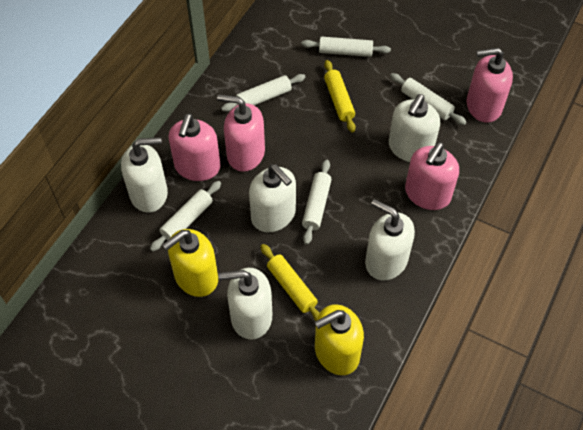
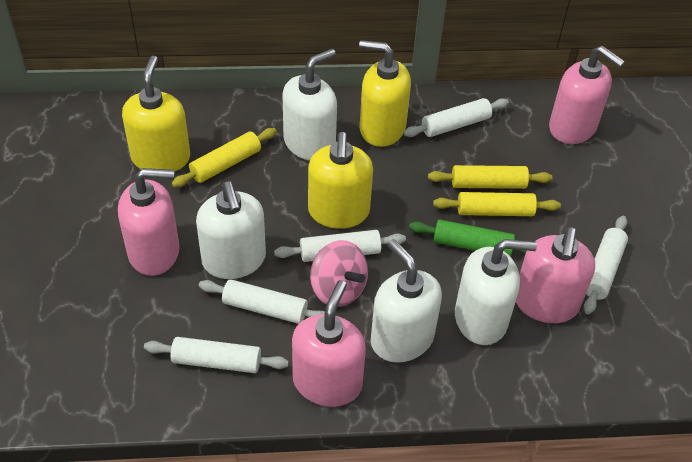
green rolling pin: none = 0 -> [409,220,526,257] = 1
pink spinning top: none = 0 -> [310,240,368,307] = 1
white soap dispenser: [121,137,168,213] [219,268,272,340] [249,164,296,232] [365,199,415,281] [389,94,440,162] = 5 -> [196,181,266,279] [282,49,337,161] [371,239,442,363] [455,239,537,345] = 4
yellow rolling pin: [260,244,320,321] [324,60,356,133] = 2 -> [172,128,277,187] [428,165,552,189] [433,192,561,216] = 3
yellow soap dispenser: [162,229,218,297] [315,304,364,375] = 2 -> [122,56,190,172] [308,132,373,229] [359,40,411,147] = 3

